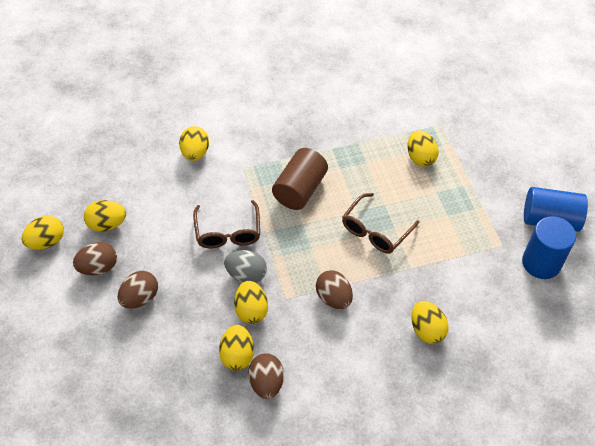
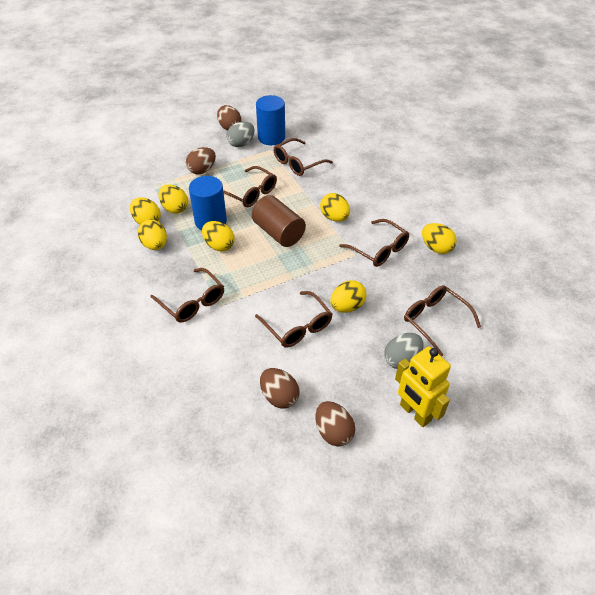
brown glasses: [193,200,260,248] [342,193,419,254] = 2 -> [150,268,224,322] [223,166,277,207] [255,291,332,348] [274,138,333,176] [339,219,410,267] [404,285,481,357] = 6
grey egg: [224,250,267,283] = 1 -> [227,121,255,147] [384,333,423,369] = 2
yellow robot: none = 0 -> [395,347,451,427] = 1

